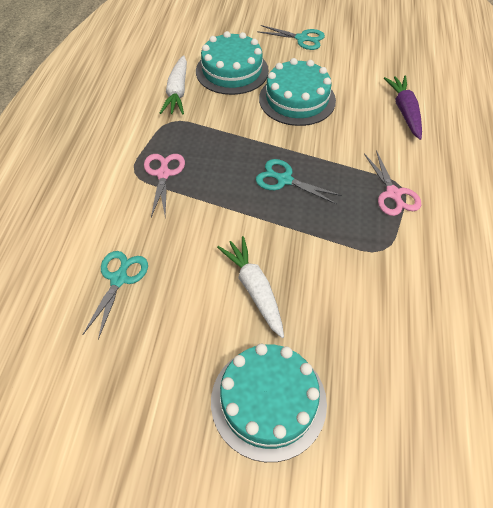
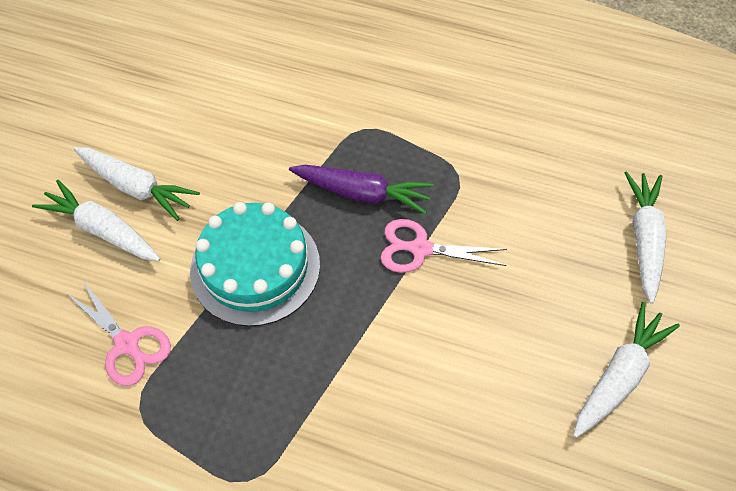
turquoise cake: [196,31,269,95] [211,344,327,462] [259,58,336,126] = 3 -> [190,202,320,327] = 1
turquoise scissors: [83,251,148,340] [256,159,342,204] [257,25,325,50] = 3 -> none = 0
white carrot: [160,55,187,114] [217,236,284,338] = 2 -> [32,180,161,261] [74,147,200,221] [573,302,680,438] [624,171,666,304] = 4

